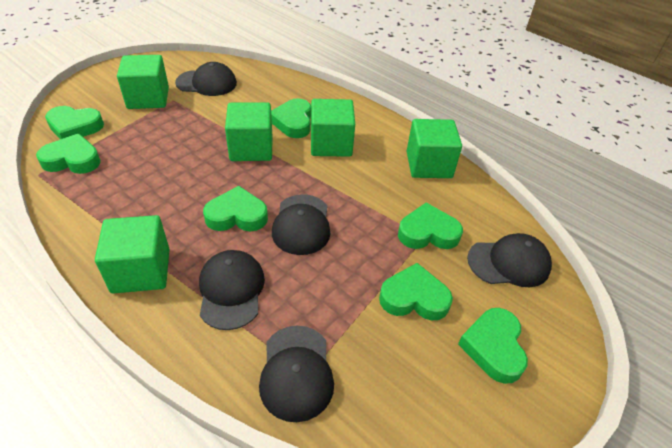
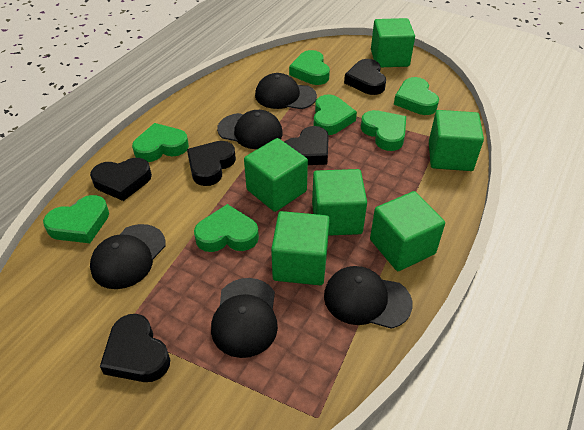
black heart: none = 0 -> [90,158,152,201] [100,314,170,382] [187,141,236,186] [285,126,329,165] [344,59,386,95] = 5
green cube: [95,215,170,294] [117,55,169,109] [225,102,272,161] [311,99,355,157] [407,119,462,178] = 5 -> [244,138,308,212] [271,211,330,285] [312,169,367,236] [370,191,445,271] [371,18,415,67] [429,110,484,171] = 6

